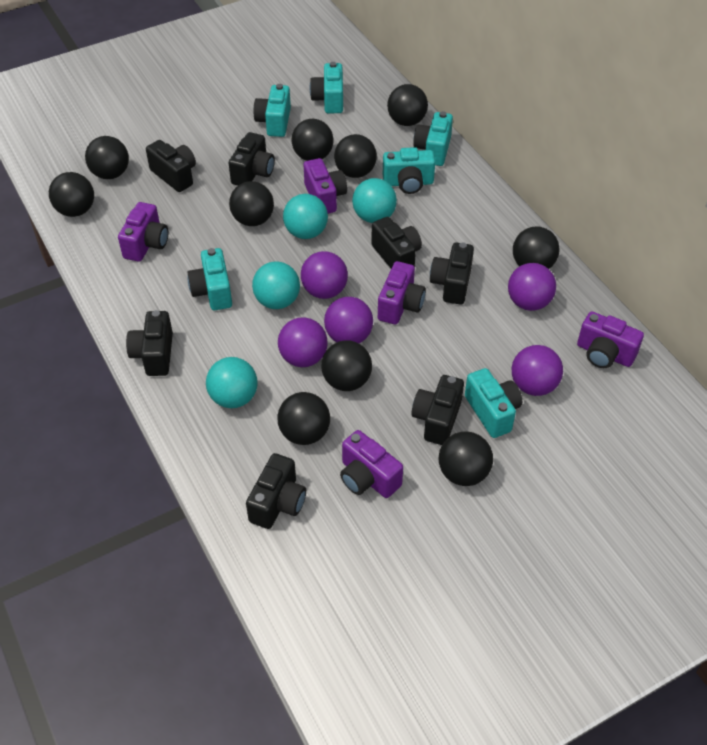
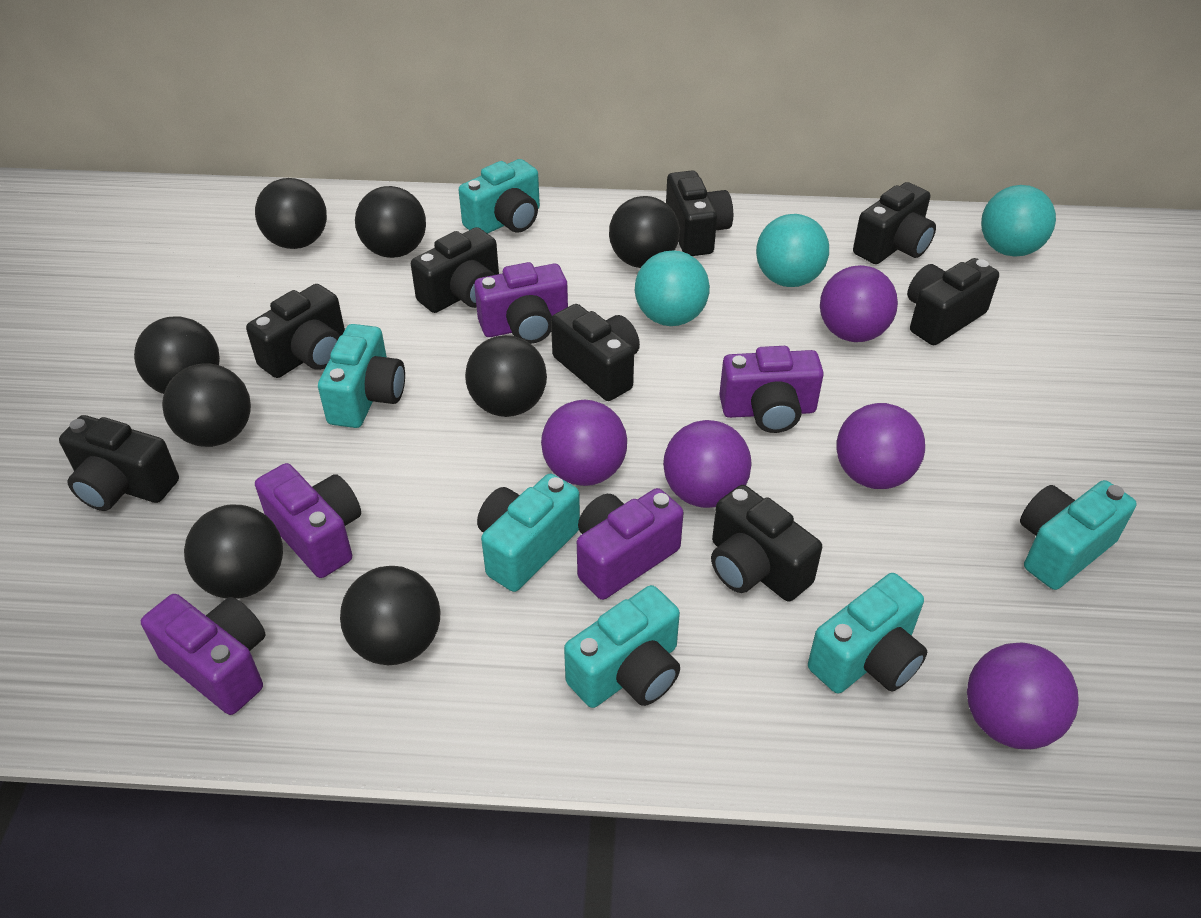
black ball: [49,172,94,217] [85,136,129,179] [229,181,274,226] [277,392,330,445] [292,119,333,161] [321,340,372,391] [334,134,377,178] [387,84,428,126] [438,431,493,486] [513,226,560,269] = 10 -> [134,316,220,394] [162,363,251,447] [184,505,283,599] [255,178,327,249] [340,566,440,665] [355,186,426,258] [465,335,547,417] [609,196,680,268] = 8
black camera: [126,310,173,376] [146,140,196,192] [229,132,275,186] [246,453,306,529] [371,217,422,268] [412,375,464,445] [430,242,474,305] = 7 -> [59,415,179,511] [246,284,345,378] [411,227,499,313] [551,304,640,401] [666,170,733,256] [711,485,822,602] [853,182,936,264] [907,258,999,345] = 8
turquoise ball: [206,357,258,408] [252,261,300,309] [283,194,328,239] [352,178,397,223] = 4 -> [635,250,710,326] [756,214,829,287] [981,185,1056,257] = 3

